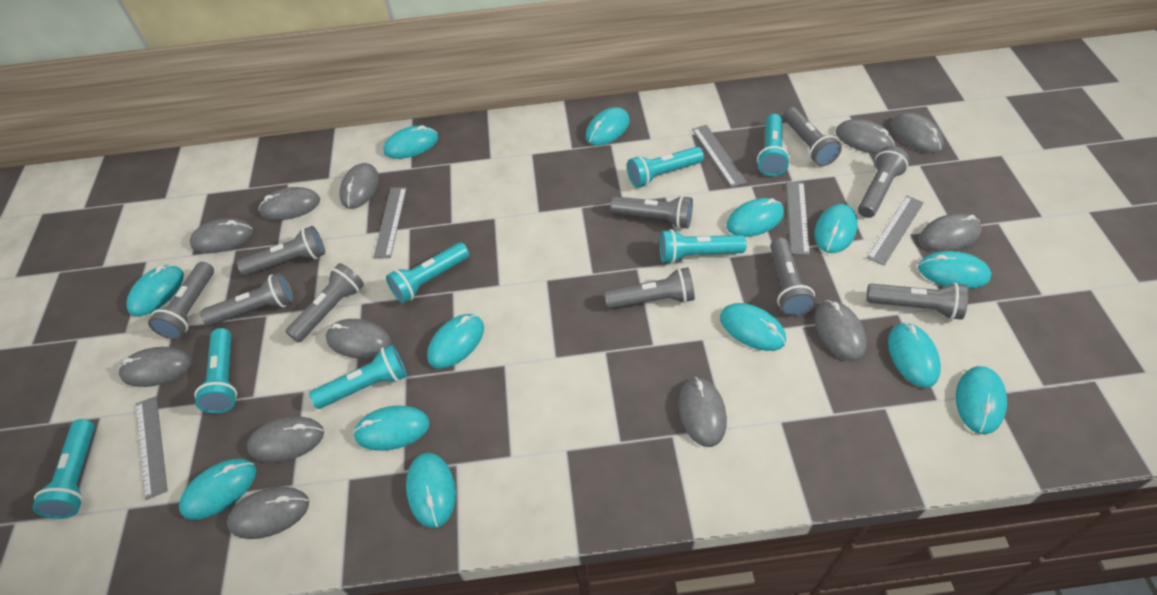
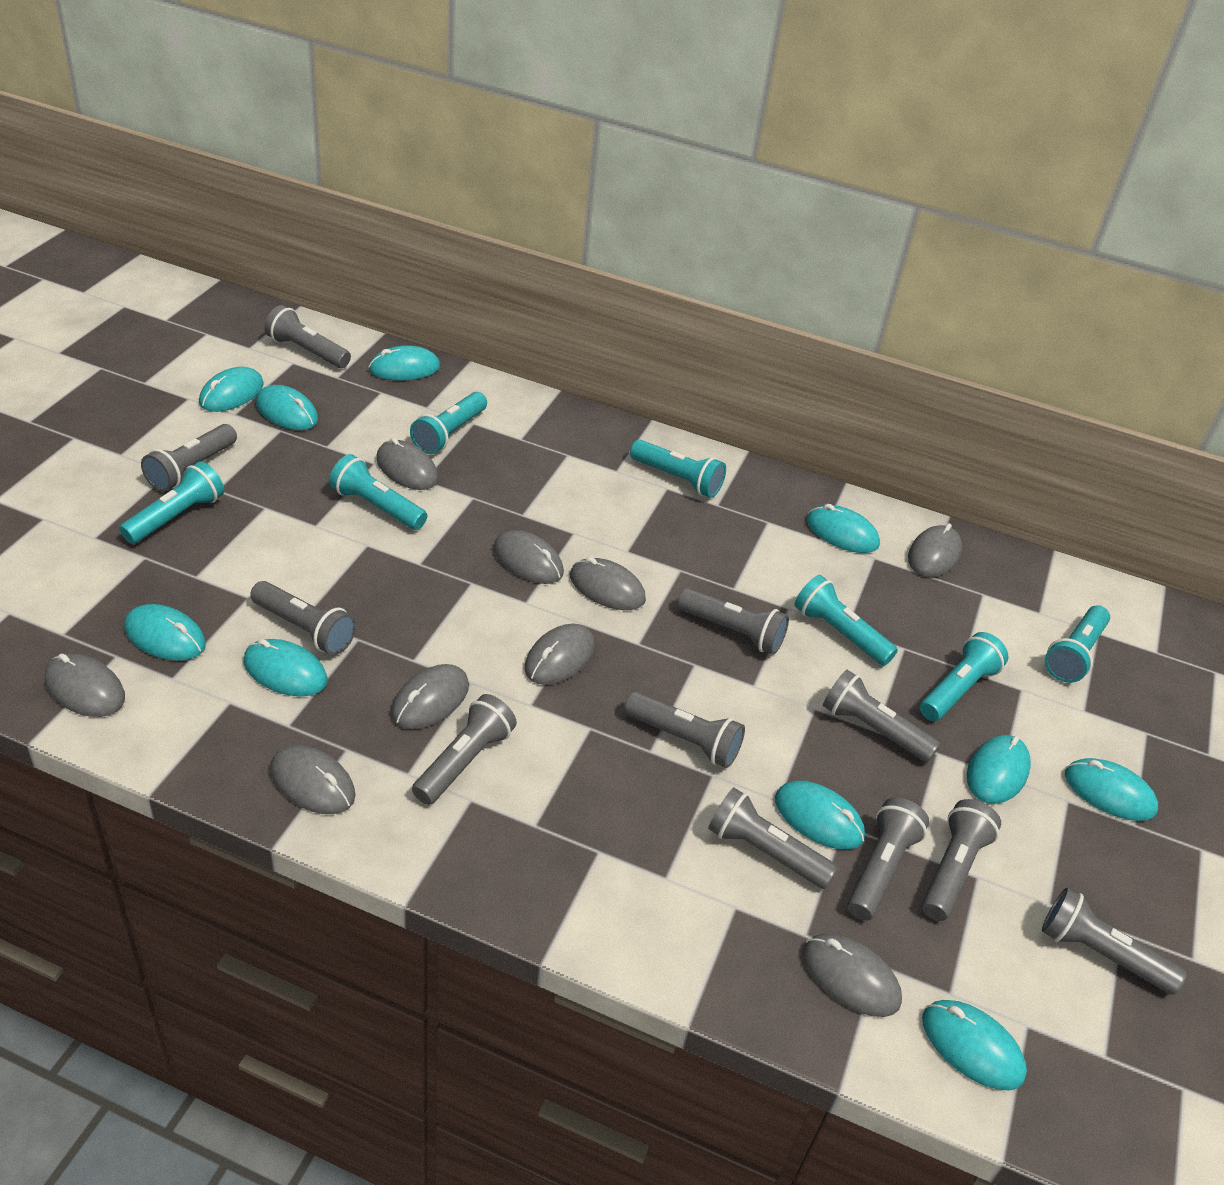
grey flashlight: [148,262,214,339] [200,273,294,326] [237,226,325,276] [286,263,364,343] [604,267,695,309] [610,195,693,229] [770,238,816,317] [784,107,842,166] [858,146,910,218] [866,282,968,320] = 10 -> [141,424,237,492] [250,581,356,655] [264,305,351,368] [412,694,517,805] [624,692,745,768] [677,588,789,655] [708,787,838,889] [823,670,940,763] [847,797,929,921] [922,799,1001,921] [1042,888,1187,995] = 11
grey mouse: [118,347,191,387] [189,218,253,253] [227,487,309,539] [247,416,324,462] [259,187,320,220] [326,319,391,359] [339,163,379,209] [679,377,727,447] [815,300,867,361] [836,119,895,154] [892,113,944,153] [920,213,982,252] = 12 -> [45,654,125,717] [270,745,355,814] [376,438,438,490] [391,664,469,729] [493,530,564,584] [525,624,595,685] [570,557,646,610] [803,934,902,1017] [908,523,962,577] = 9
grey ruler: [136,396,168,500] [373,187,407,258] [692,125,747,187] [786,182,810,255] [867,196,924,266] = 5 -> none = 0
turquoise mouse: [126,265,184,317] [179,459,256,520] [353,405,430,451] [383,125,438,159] [406,453,456,528] [427,314,484,369] [586,107,630,146] [720,303,786,351] [726,198,784,237] [814,204,858,253] [888,322,941,388] [918,251,991,289] [956,366,1007,435] = 13 -> [124,604,206,661] [199,367,264,412] [244,639,328,697] [256,385,318,430] [369,345,440,381] [775,781,865,849] [807,504,880,553] [922,1000,1027,1091] [967,735,1031,804] [1065,758,1158,821] = 10

